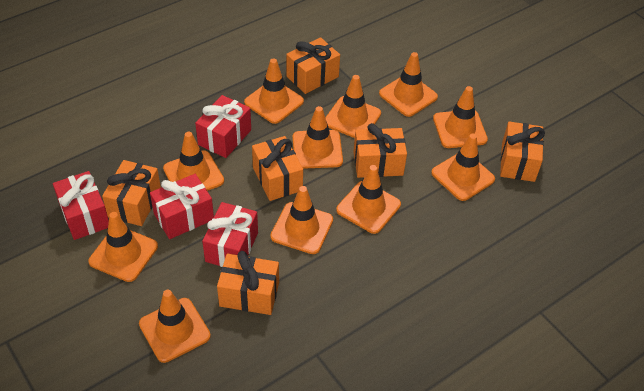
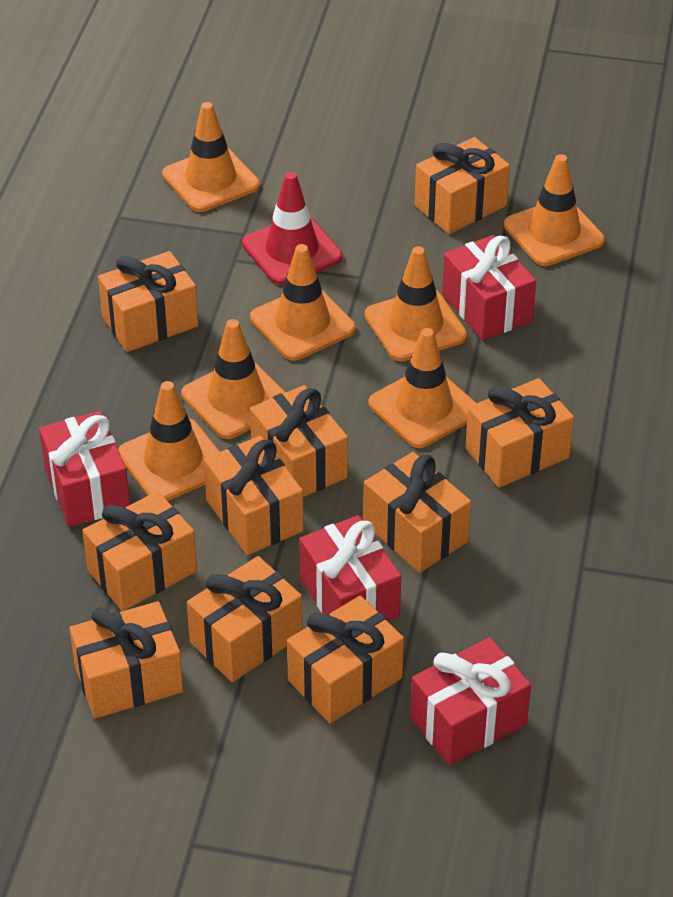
orange gift: [102,160,161,226] [217,251,279,315] [252,136,303,201] [286,37,340,94] [354,123,407,178] [500,122,545,182] = 6 -> [69,601,183,718] [82,491,197,611] [98,251,198,352] [187,556,302,682] [204,436,304,555] [250,385,348,497] [287,595,404,723] [363,452,471,573] [415,137,510,234] [465,378,574,488] = 10
orange traffic cone: [88,212,158,282] [139,290,211,363] [163,132,224,191] [244,58,304,124] [270,186,333,254] [293,106,343,169] [325,75,381,138] [336,165,401,234] [379,52,438,117] [431,134,495,201] [433,86,488,148] = 11 -> [118,381,220,501] [162,102,260,212] [181,319,286,439] [250,244,356,361] [365,246,467,361] [369,328,476,448] [504,154,605,266] = 7
red traffic cone: none = 0 -> [242,172,343,285] = 1

